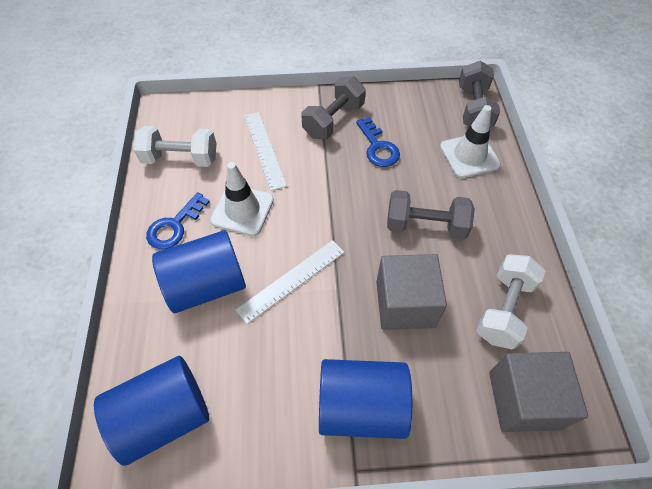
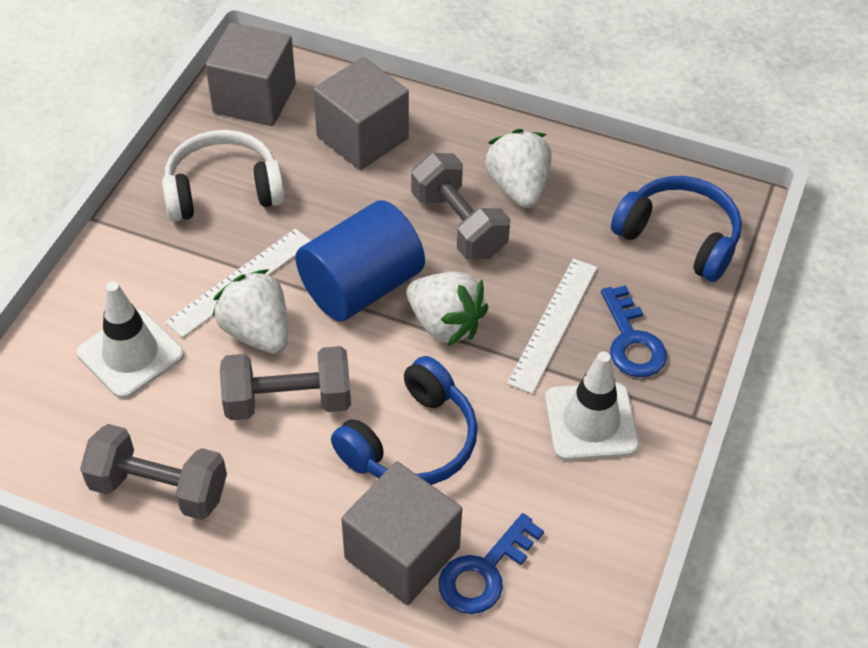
blue cylinder: [94,356,209,466] [152,230,246,313] [319,359,412,439] = 3 -> [295,200,425,322] = 1
blue headphones: none = 0 -> [331,356,478,485] [611,176,742,282] = 2
grey cube: [376,254,447,330] [489,352,588,432] = 2 -> [205,22,296,126] [313,57,409,170] [341,461,462,605] = 3
white dumbbell: [134,126,216,167] [476,254,545,349] = 2 -> none = 0
white headphones: none = 0 -> [162,130,285,222] = 1
white strawberry: none = 0 -> [212,269,288,354] [406,272,488,346] [485,129,551,208] = 3

